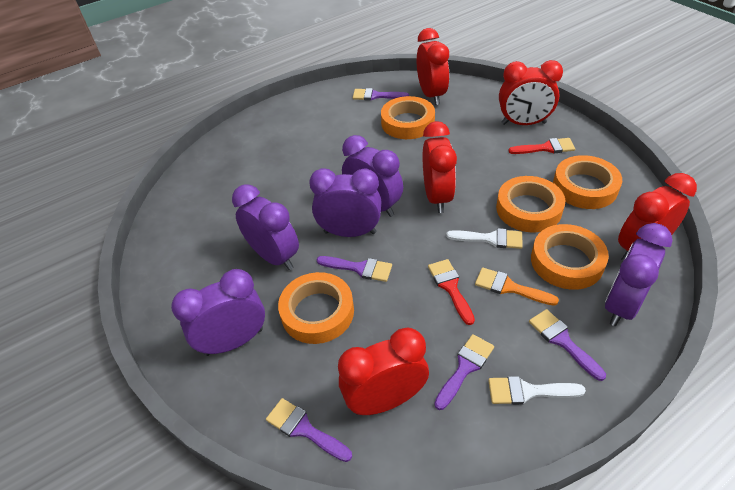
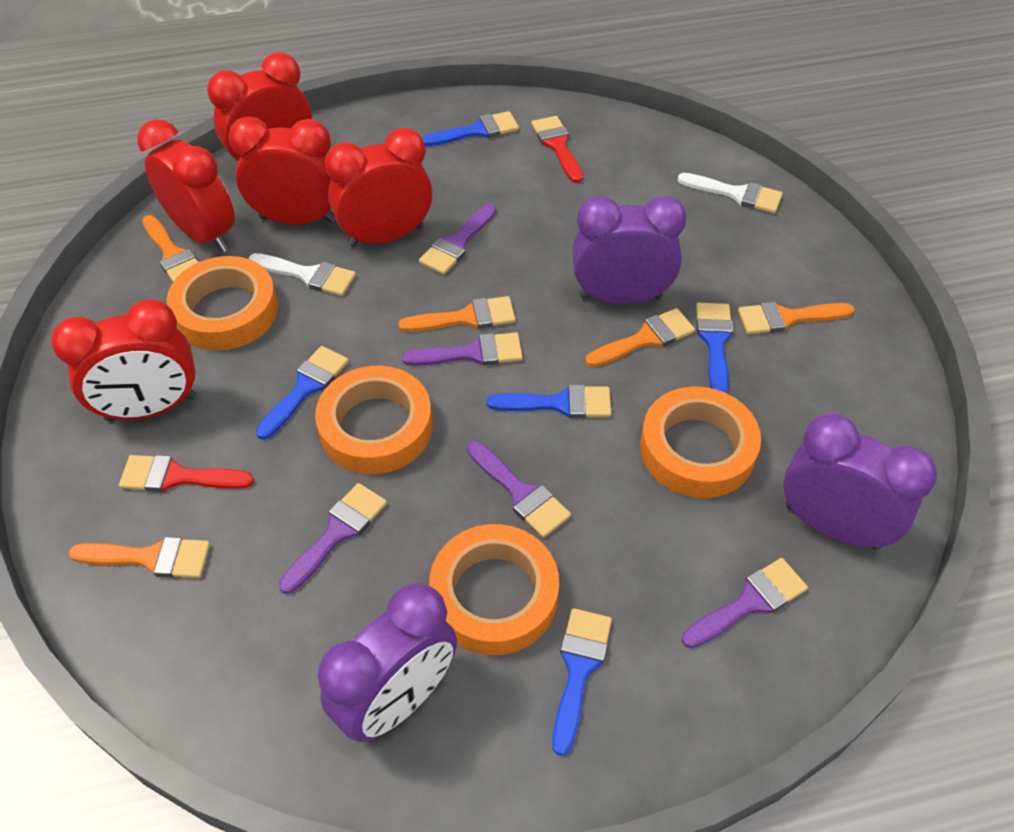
blue brush: none = 0 -> [256,346,349,440] [422,111,519,146] [487,385,611,418] [552,608,612,756] [696,303,733,393] = 5
orange brush: [475,267,559,306] = 1 -> [68,537,210,578] [142,215,198,282] [398,296,516,332] [585,308,695,367] [738,302,854,334] = 5
orange tape: [278,272,354,344] [381,96,435,139] [496,176,565,233] [531,224,609,290] [553,155,622,209] = 5 -> [167,256,278,351] [315,366,432,474] [429,524,559,655] [640,386,761,498] = 4
purple clock: [171,269,265,356] [232,184,299,270] [309,168,382,237] [342,135,403,217] [605,223,673,326] = 5 -> [318,583,457,742] [572,196,687,304] [783,413,937,550] = 3

